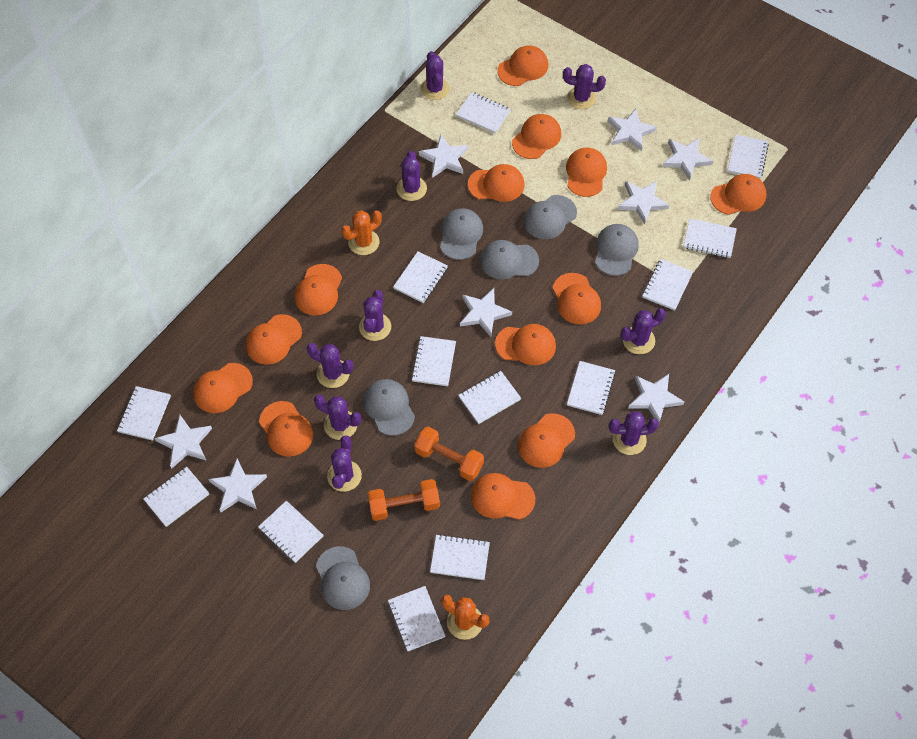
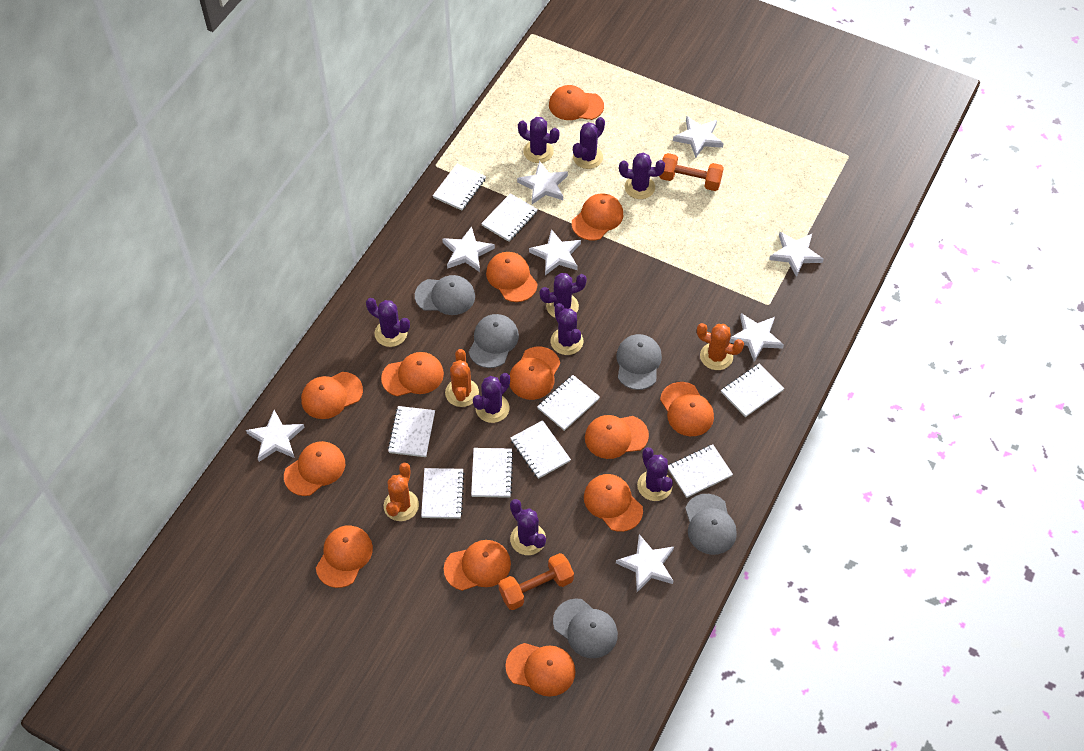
grey cap: [316,546,370,610] [363,379,415,436] [440,208,483,260] [480,240,539,279] [524,195,577,239] [595,224,639,276] = 6 -> [415,275,475,315] [469,314,519,368] [553,598,618,658] [616,334,662,390] [685,494,737,555] = 5
orange cactus: [341,210,382,255] [441,594,489,640] = 2 -> [384,463,419,521] [445,349,479,407] [697,323,744,370] = 3
white notebook: [117,386,171,441] [143,467,209,527] [258,500,323,563] [388,586,445,651] [393,251,448,303] [411,336,456,386] [430,534,490,580] [456,92,511,134] [458,371,521,424] [567,361,615,415] [642,259,693,311] [683,218,737,258] [728,134,769,179] = 13 -> [388,406,435,457] [421,468,465,519] [433,164,486,210] [471,448,514,498] [481,193,538,242] [511,420,571,479] [537,375,600,431] [668,444,733,498] [721,364,784,417] = 9

